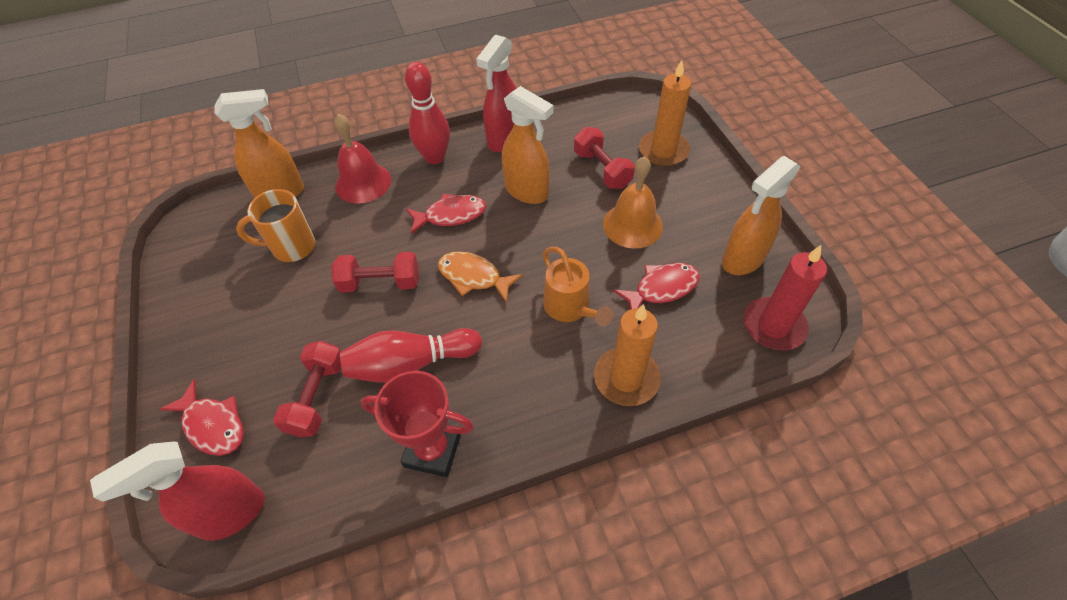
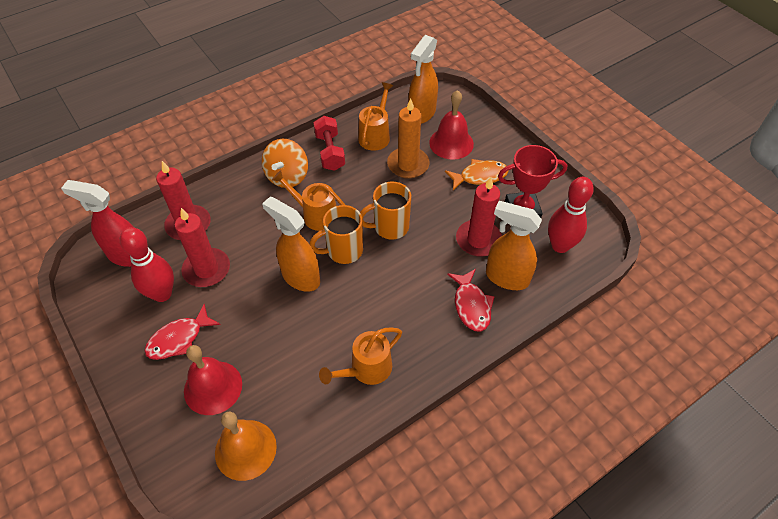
orange candle: [594,304,661,406] [639,60,691,166] = 2 -> [387,98,430,179] = 1
orange mug: [236,189,315,262] = 1 -> [310,205,363,264] [360,182,411,240] = 2
orange spinning top: none = 0 -> [262,139,308,188] = 1
orange watering can: [543,247,613,326] = 1 -> [272,170,345,231] [319,327,402,385] [358,82,393,151] = 3
red bell: [334,114,391,204] = 1 -> [184,345,242,415] [429,90,474,160] = 2
red candle: [743,245,827,350] = 1 -> [156,161,211,240] [175,208,230,287] [456,177,502,256] = 3
red dumbbell: [273,341,342,437] [332,252,419,293] [574,127,635,189] = 3 -> [313,116,345,171] = 1
red fish: [160,380,244,456] [406,194,486,234] [613,263,700,309] = 3 -> [145,304,221,360] [447,269,495,332] = 2
red spray bottle: [90,442,265,541] [476,34,517,152] = 2 -> [61,180,134,267] = 1

